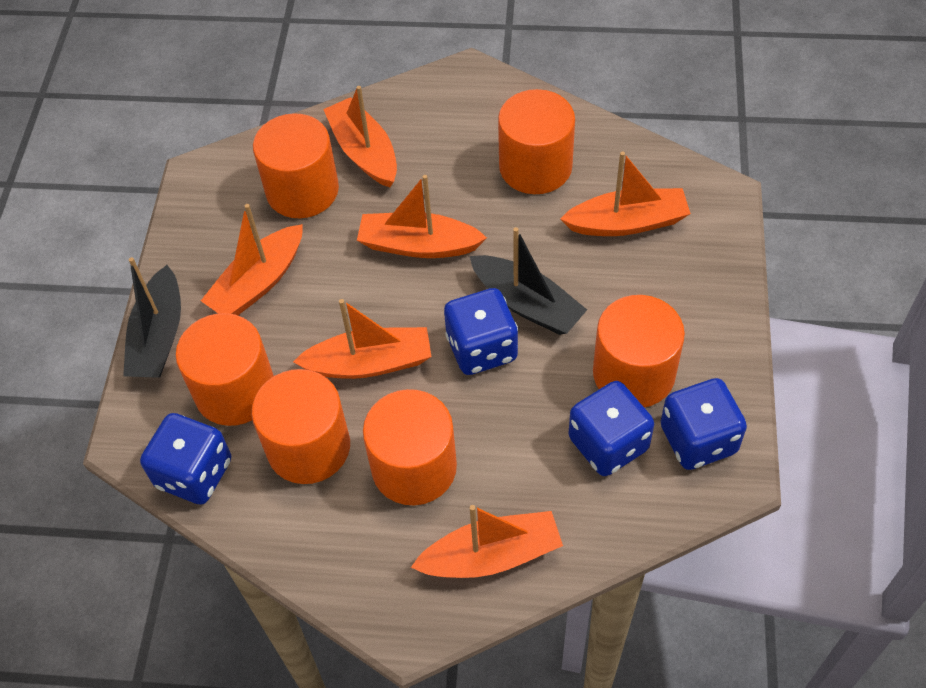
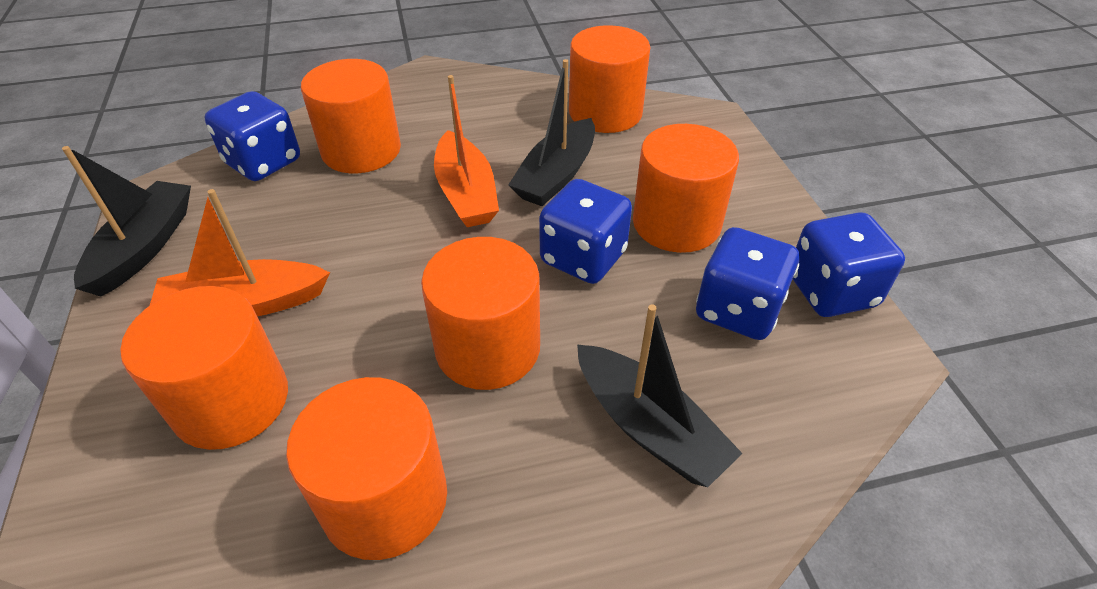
black boat: [123,257,181,378] [470,227,587,335] = 2 -> [62,146,191,297] [508,59,595,206] [577,304,743,487] = 3
orange boat: [201,204,303,315] [293,299,431,379] [323,86,397,188] [357,175,487,258] [411,505,563,578] [560,151,691,236] = 6 -> [149,189,330,316] [434,75,499,227] = 2

